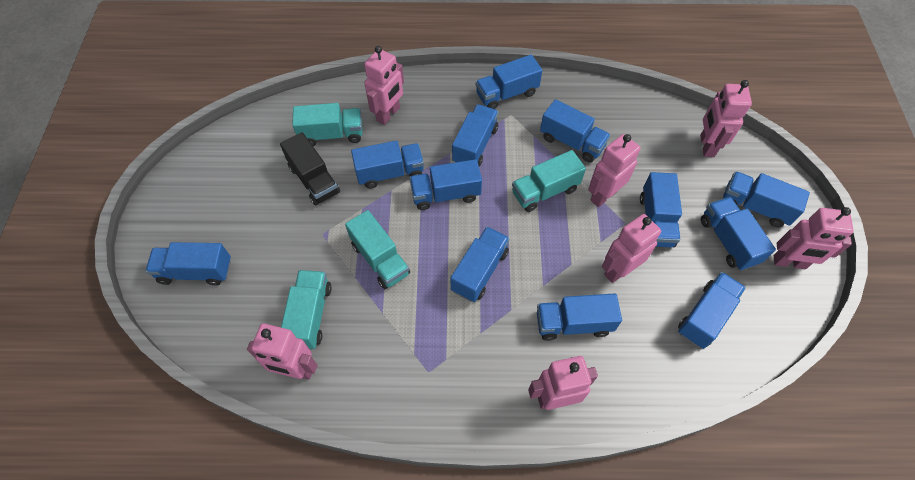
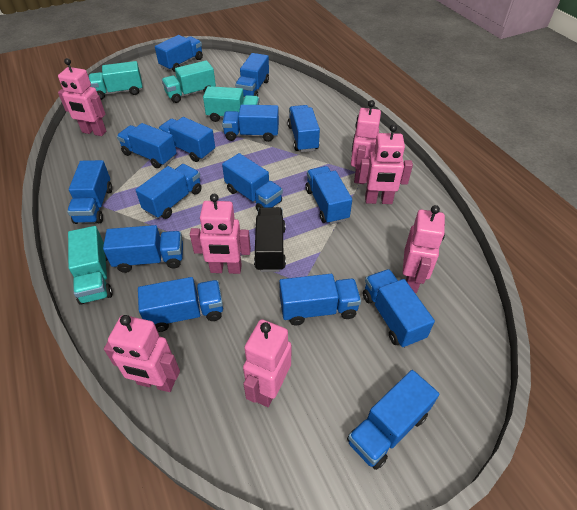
blue truck: [146,242,231,286] [351,141,424,189] [409,159,482,210] [450,227,510,302] [452,104,498,166] [476,55,542,109] [537,293,622,341] [540,99,611,163] [640,172,682,247] [678,272,746,349] [701,197,776,271] [723,171,810,227] = 12 -> [67,160,112,224] [103,225,183,273] [117,123,177,168] [136,164,202,219] [138,277,223,332] [155,35,203,72] [158,117,215,162] [222,105,279,142] [222,153,283,211] [235,53,269,97] [279,274,361,325] [288,105,320,152] [306,166,352,224] [347,370,439,470] [363,269,435,348] = 15

